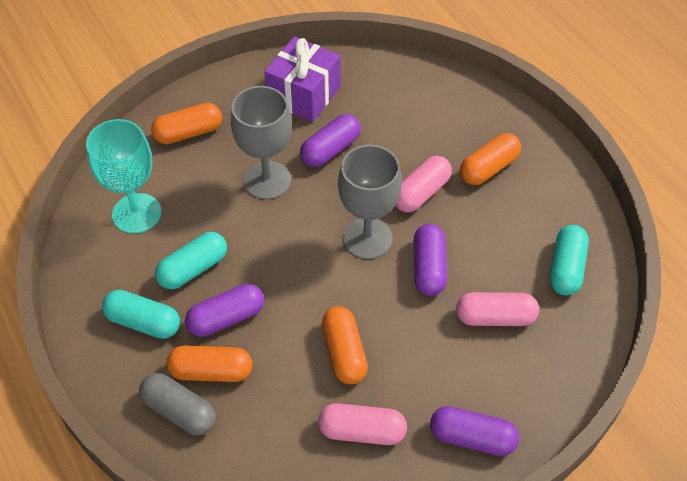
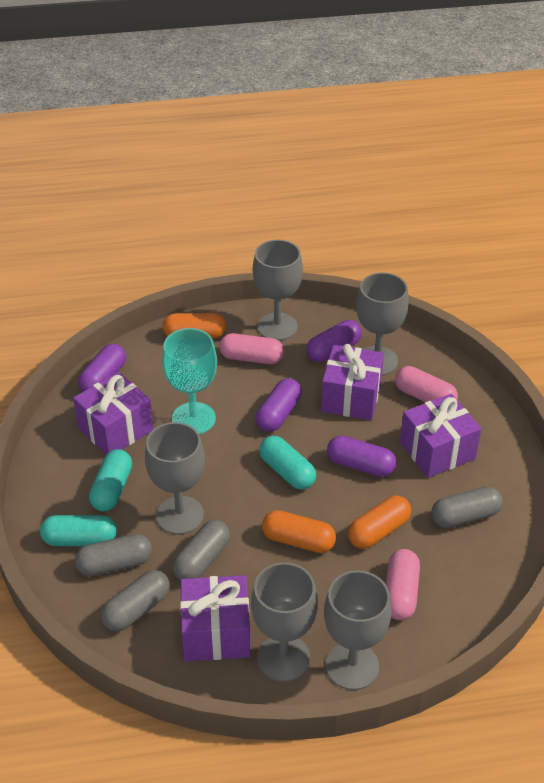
grey capsule: [139,373,216,435] = 1 -> [75,534,152,576] [101,570,170,631] [172,520,230,581] [431,487,502,528] = 4
grey goblet: [231,86,292,200] [338,145,402,259] = 2 -> [145,422,205,534] [251,562,318,682] [253,240,303,341] [324,570,391,690] [356,272,409,376] = 5
orange capsule: [151,103,222,144] [166,346,252,382] [322,306,368,384] [460,133,521,185] = 4 -> [163,313,227,339] [262,510,336,553] [348,495,411,549] = 3
purple gift: [264,36,340,122] = 1 -> [73,372,154,455] [180,575,251,661] [321,344,384,420] [400,394,481,478] = 4

